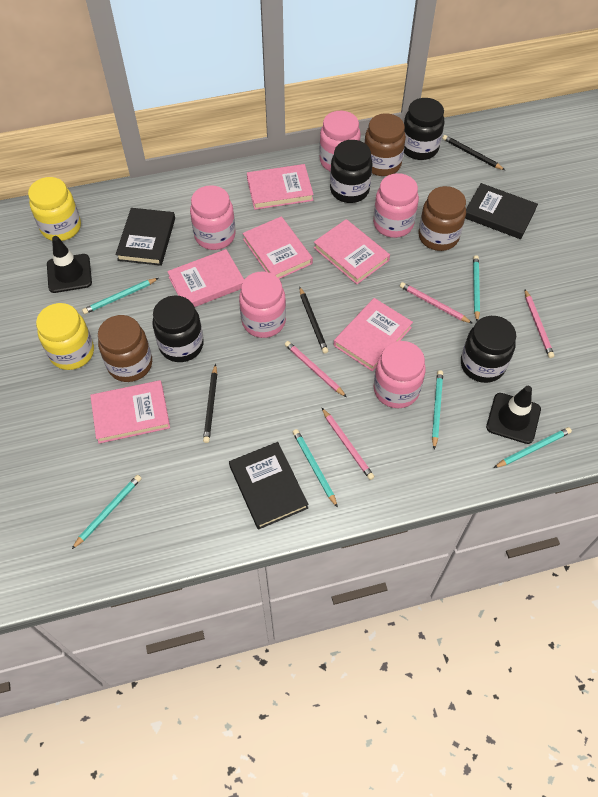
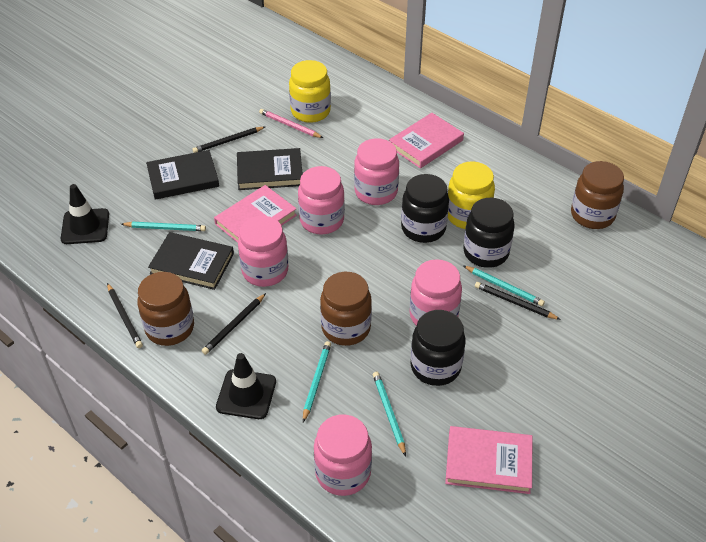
black jar: [152,296,204,362] [330,140,372,203] [404,98,444,160] [461,316,516,383] = 4 -> [401,174,449,243] [410,310,466,386] [463,198,515,268] = 3
black pencil: [203,364,217,443] [299,287,328,354] [443,135,505,170] = 3 -> [107,283,143,348] [192,127,265,153] [202,293,266,355] [475,282,561,320] = 4
pink book: [90,380,170,444] [167,249,244,307] [242,216,313,279] [247,164,314,210] [314,219,390,284] [334,298,413,372] = 6 -> [214,185,297,243] [389,113,464,169] [445,426,532,494] = 3
pink pencil: [285,341,347,397] [322,408,374,480] [400,282,473,324] [525,289,554,358] = 4 -> [259,109,323,138] = 1
turquoise pencil: [72,475,142,549] [82,278,158,314] [293,429,338,508] [432,370,443,449] [473,255,480,321] [494,427,572,468] = 6 -> [122,222,206,231] [303,341,331,422] [373,372,406,456] [464,266,545,306] = 4

